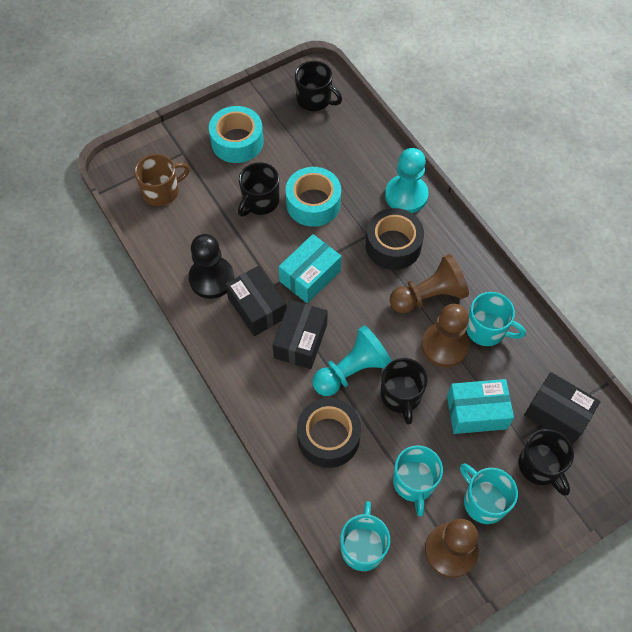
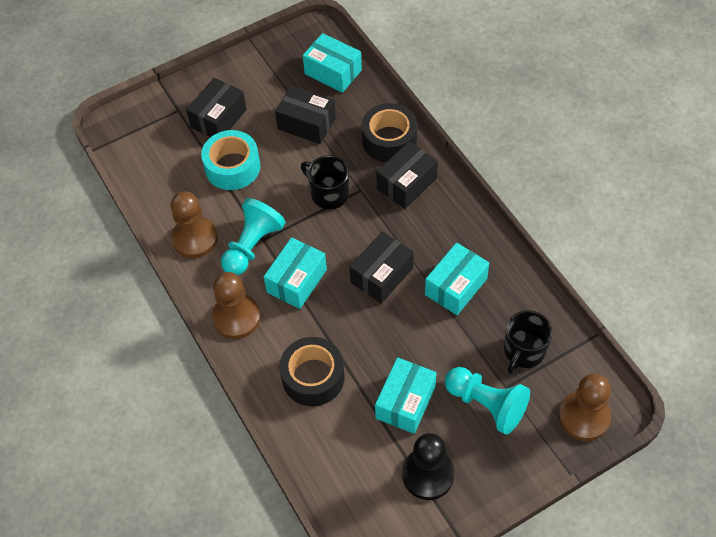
black box: [226,266,286,336] [272,300,328,369] [524,372,600,445] = 3 -> [186,78,247,137] [275,86,336,144] [349,231,414,303] [376,141,438,209] = 4
black mug: [238,162,279,216] [295,61,342,111] [380,358,428,425] [519,429,574,496] = 4 -> [301,155,349,209] [504,310,552,374] = 2
brown mug: [134,154,190,206] = 1 -> none = 0
turquoise box: [279,234,341,303] [447,379,514,434] = 2 -> [264,237,327,309] [303,33,362,93] [375,357,436,434] [425,243,489,315] = 4
turquoise mug: [340,501,390,571] [393,445,443,516] [460,464,518,524] [466,292,526,346] = 4 -> none = 0
turquoise tape: [209,106,264,163] [286,167,341,227] = 2 -> [201,130,260,190] = 1

